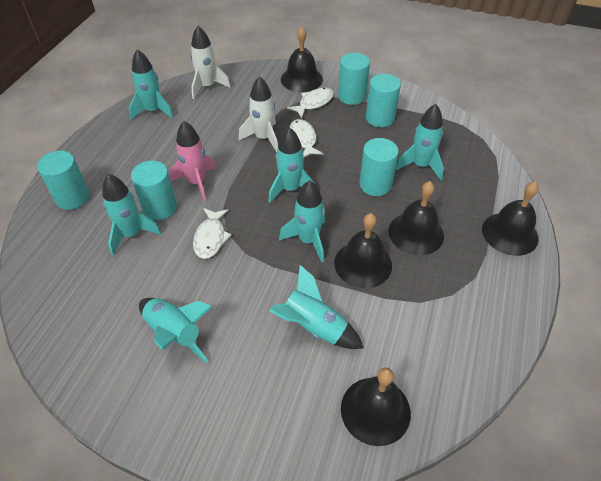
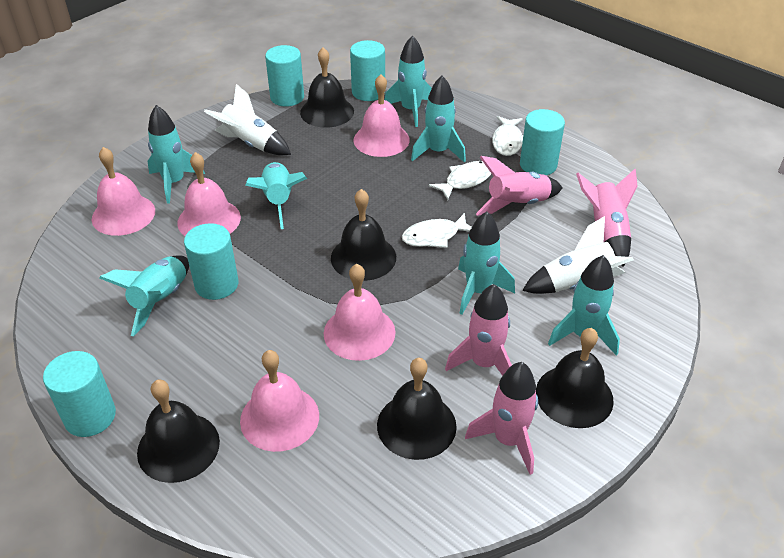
pink bell: none = 0 -> [92,147,155,236] [177,152,241,236] [240,350,319,452] [324,264,396,361] [354,74,410,157] = 5
pink rocket: [169,121,216,201] = 1 -> [445,284,512,376] [465,362,538,475] [476,156,562,216] [576,169,638,267] = 4

